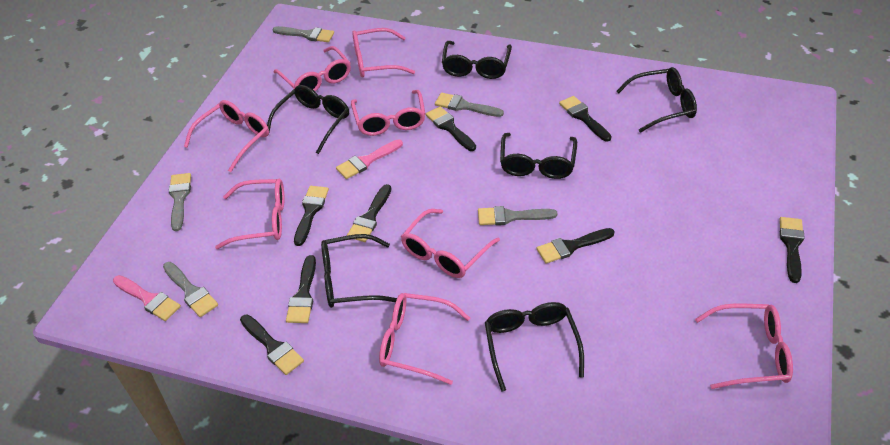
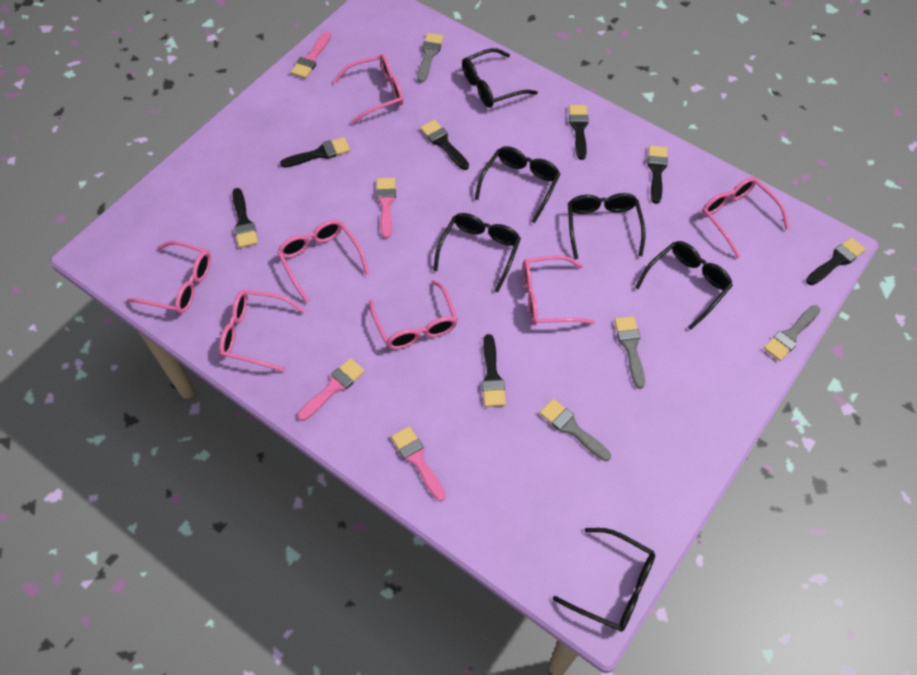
black brush: [240,314,304,375] [286,255,316,323] [294,186,329,246] [347,184,391,242] [426,106,476,151] [537,228,615,264] [559,96,612,142] [780,217,805,283] = 8 -> [232,188,258,248] [280,137,350,168] [420,120,469,170] [482,334,506,407] [569,105,589,160] [648,146,668,204] [806,237,866,285] = 7
grey brush: [163,262,218,317] [169,173,191,231] [273,26,334,42] [435,93,504,117] [478,206,557,225] = 5 -> [417,33,444,83] [539,399,611,461] [614,316,645,389] [764,305,820,361] = 4
pink brush: [113,275,181,321] [336,140,403,179] = 2 -> [291,32,331,79] [297,358,365,421] [376,178,396,238] [391,426,446,501] = 4
pink glasses: [184,100,269,172] [215,179,284,249] [274,46,351,92] [351,90,425,136] [352,28,415,77] [379,293,470,385] [401,209,500,278] [695,304,793,389] = 8 -> [127,241,211,314] [219,290,305,372] [277,220,369,303] [333,54,404,124] [369,280,458,350] [523,255,595,326] [702,177,789,258] = 7

